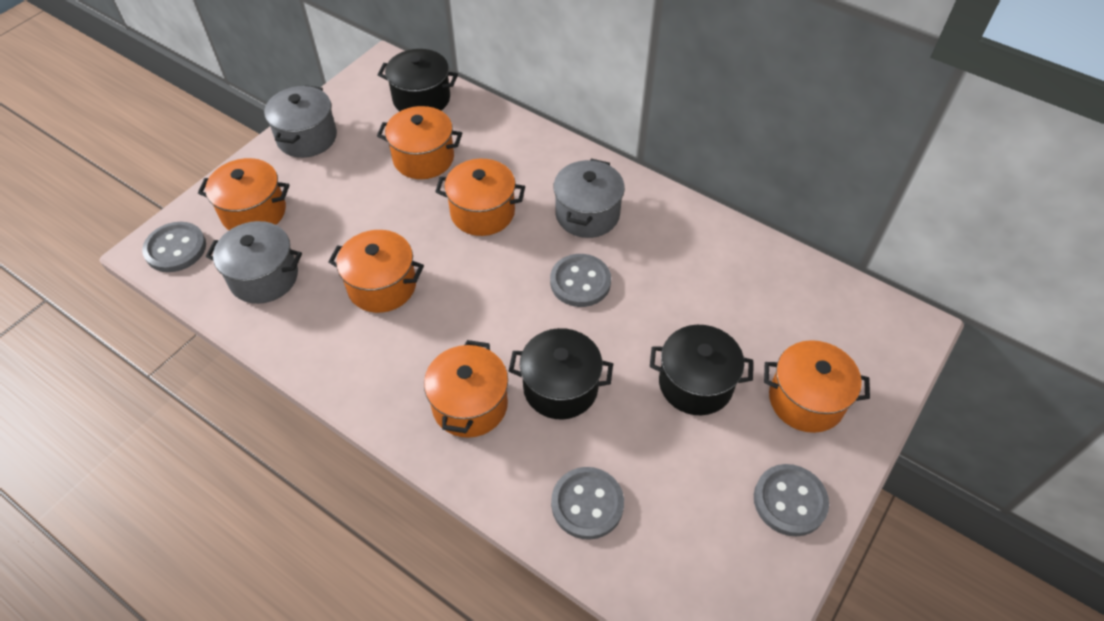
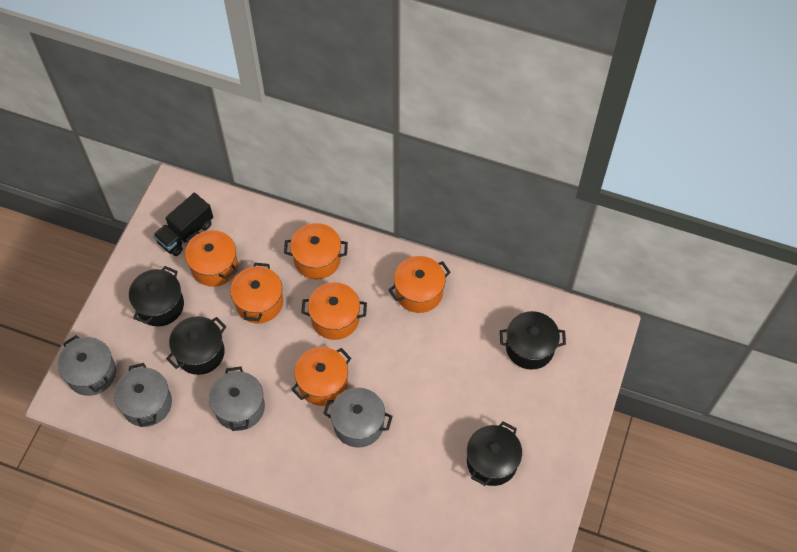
black pot: [378,49,458,111] [509,328,613,420] [650,325,753,415] = 3 -> [129,266,184,327] [166,316,226,375] [467,421,522,486] [500,311,566,370] = 4
black truck: none = 0 -> [153,193,213,256] = 1
grey button: [142,222,206,272] [550,254,611,307] [551,467,624,540] [754,464,829,536] = 4 -> none = 0
grey pot: [206,221,302,304] [264,85,337,158] [554,159,625,238] = 3 -> [58,335,116,396] [114,363,172,427] [209,366,265,431] [323,388,393,447] = 4

